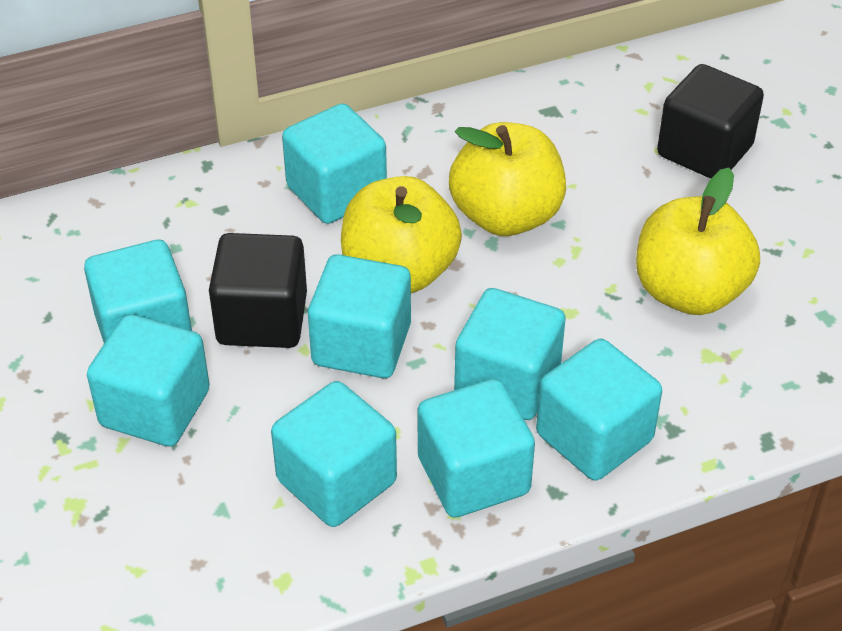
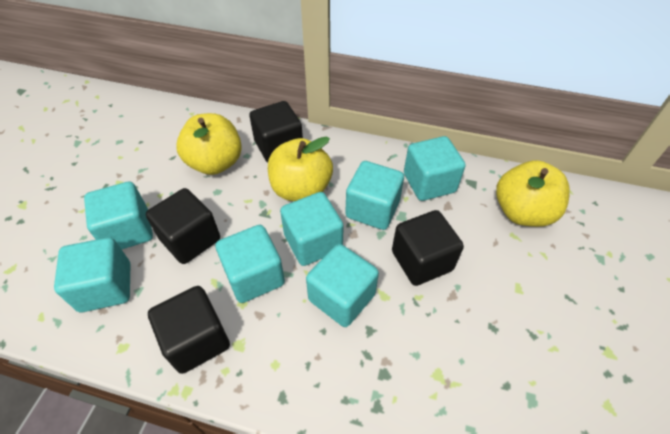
black cube: [209,233,307,348] [657,64,764,179] = 2 -> [146,188,220,264] [148,286,230,374] [249,101,303,163] [392,210,464,286] = 4
turquoise cube: [84,240,192,343] [87,314,210,447] [271,381,397,527] [282,103,387,224] [308,254,411,378] [418,379,535,518] [454,288,566,420] [536,339,662,480] = 8 -> [54,237,130,312] [84,181,153,249] [216,225,285,303] [280,192,344,266] [306,244,379,327] [345,161,404,230] [404,136,466,201] = 7

